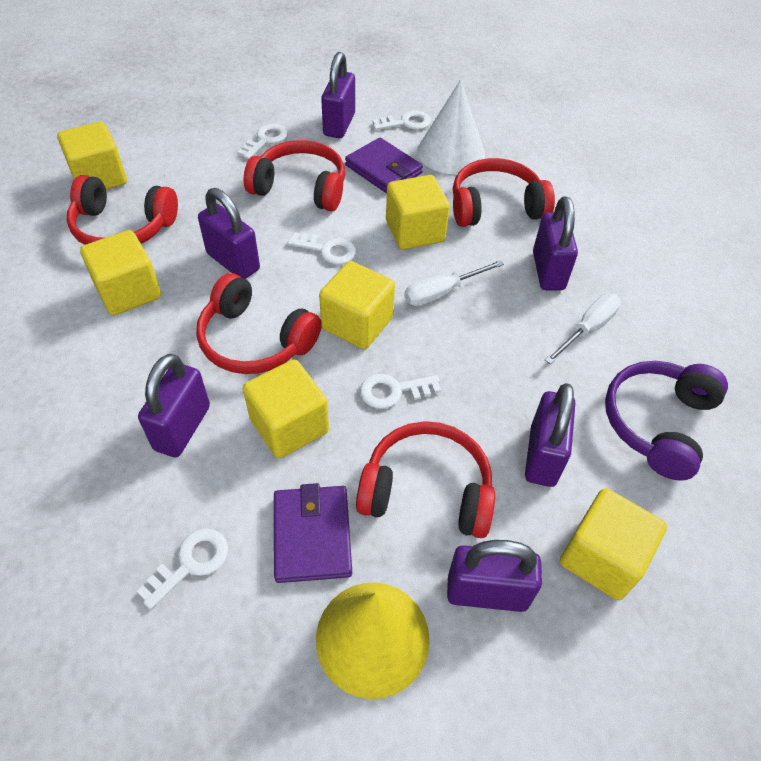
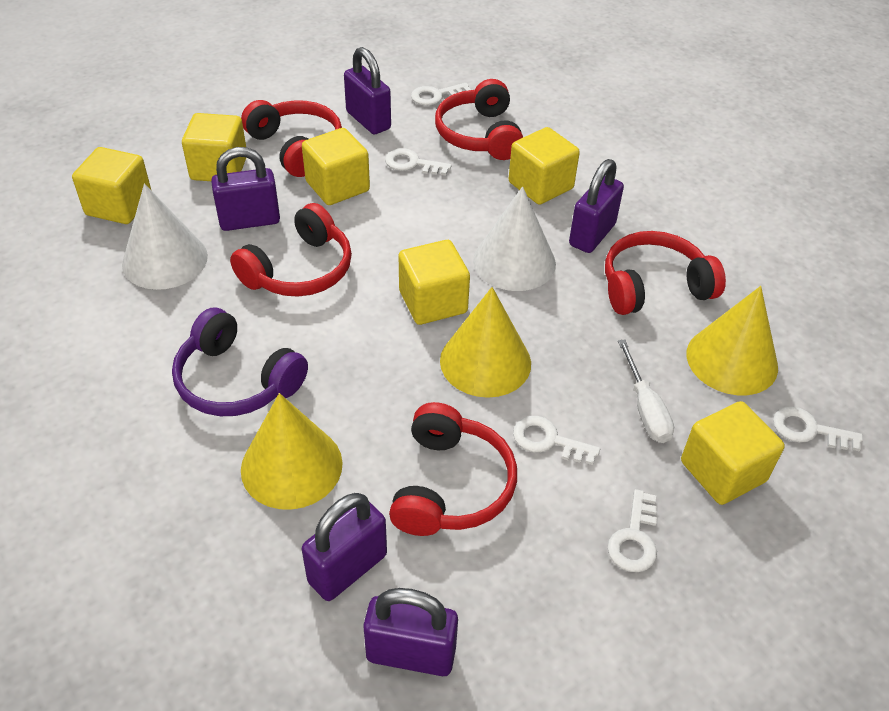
purple padlock: [138,354,210,457] [198,188,260,279] [321,52,355,138] [447,540,542,612] [525,383,575,487] [533,196,578,290] = 6 -> [211,147,280,231] [302,493,387,601] [344,47,391,134] [363,588,458,676] [569,159,624,253] = 5
purple wallet: [274,483,352,583] [345,138,423,194] = 2 -> none = 0
white cone: [417,80,485,174] = 1 -> [122,183,208,290] [473,186,556,291] = 2
white screwdriver: [404,260,504,306] [545,293,621,364] = 2 -> [618,339,674,443] = 1
yellow cone: [316,582,430,699] = 1 -> [241,393,343,510] [440,287,531,398] [686,286,778,395] = 3

